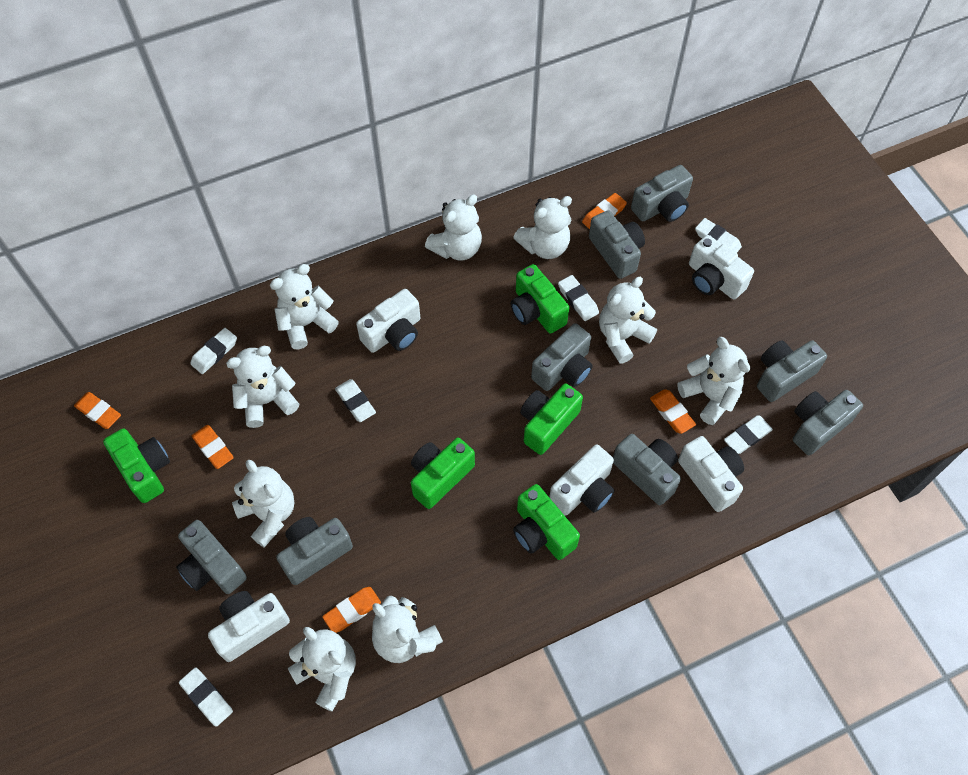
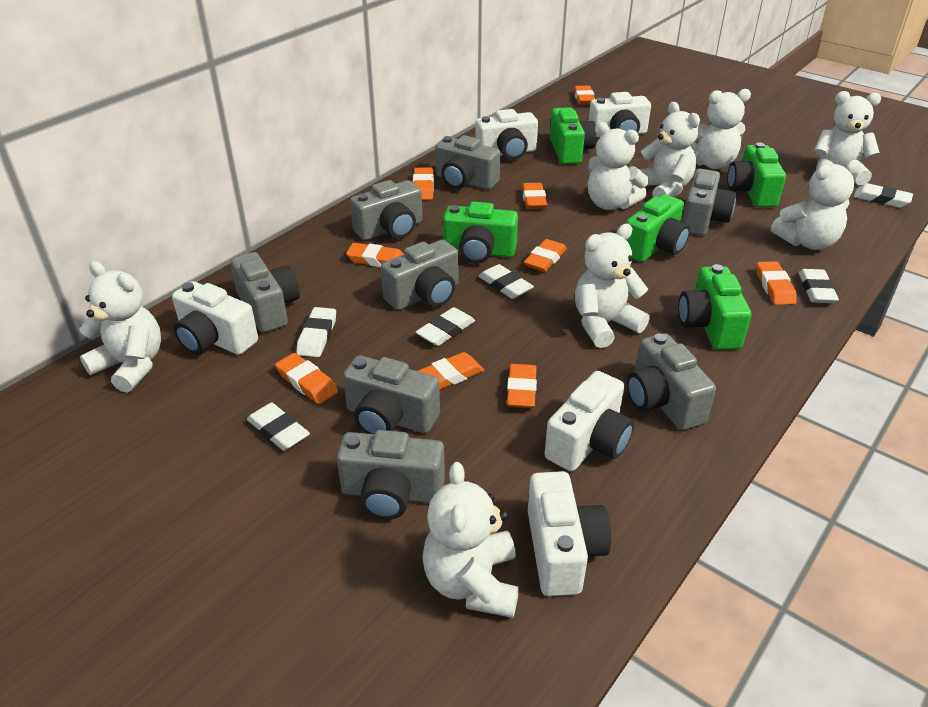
orange eraser: [74,392,121,429] [192,425,234,469] [322,587,381,633] [582,193,627,229] [650,389,696,434] = 5 -> [275,353,338,404] [346,243,404,267] [413,167,434,200] [418,352,484,389] [507,364,537,408] [522,183,547,209] [524,239,567,272] [574,86,595,105] [757,261,797,305] = 9
white teddy bear: [226,346,299,428] [232,460,294,548] [270,264,339,350] [288,627,356,712] [372,596,443,663] [425,195,482,260] [513,196,572,259] [599,277,657,364] [677,337,750,425] = 9 -> [79,261,161,393] [422,462,519,618] [575,224,650,348] [588,122,649,210] [633,102,700,197] [691,89,751,169] [771,160,861,250] [814,91,881,185] = 8

